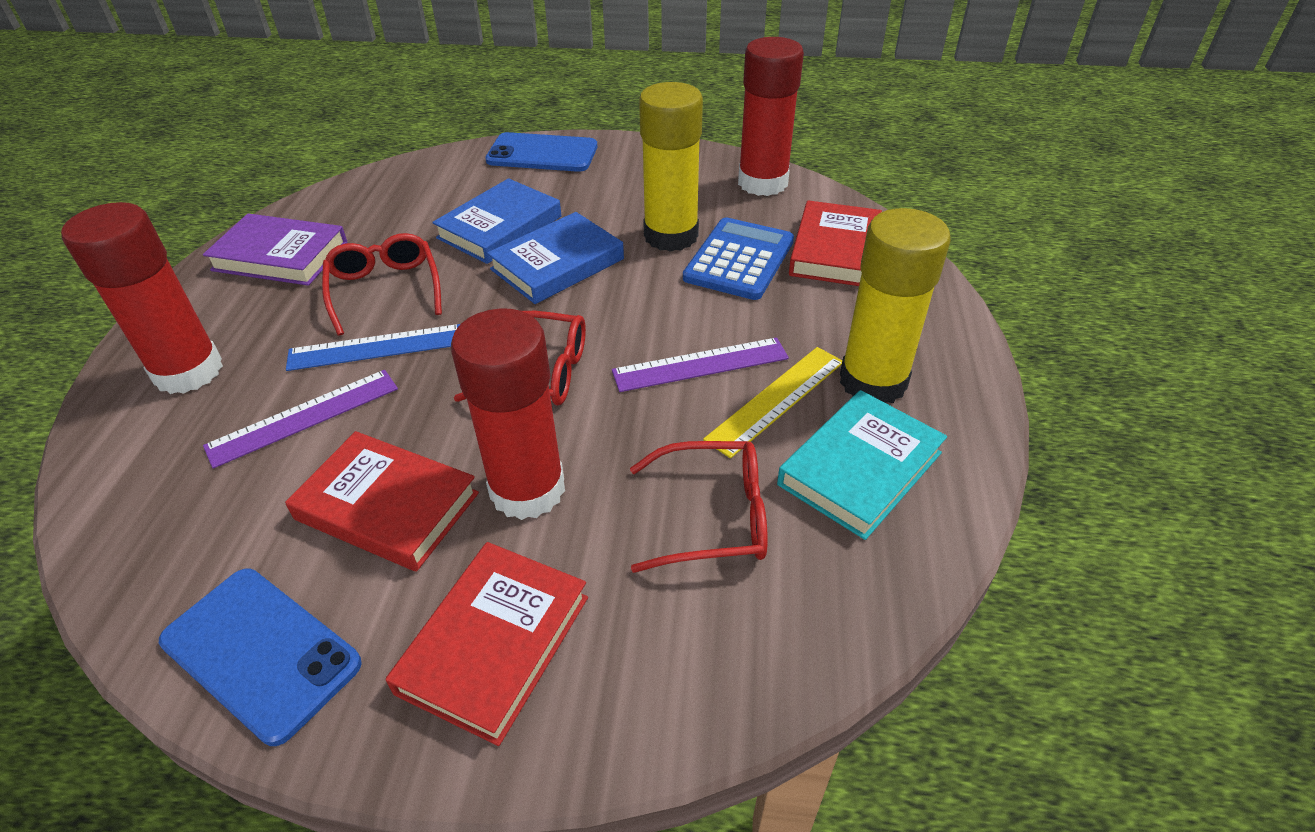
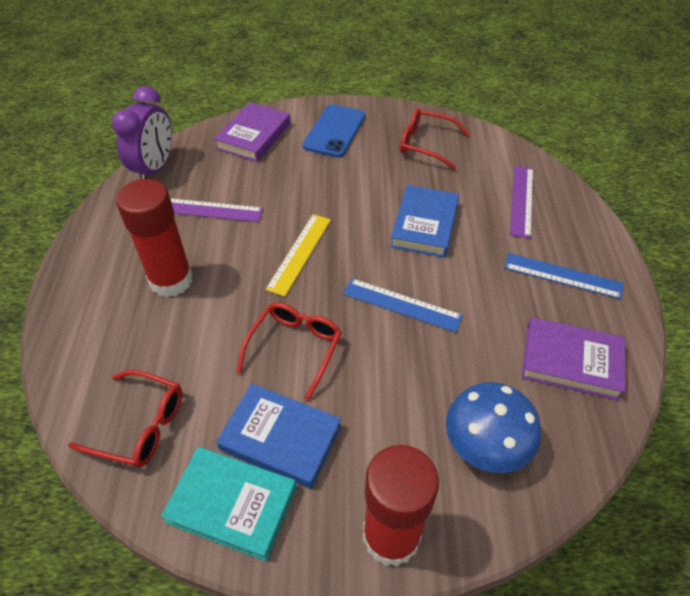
blue calculator: [683,217,794,300] = 1 -> none = 0
blue mushroom: none = 0 -> [446,382,541,473] = 1
blue phone: [159,569,362,746] [485,132,597,172] = 2 -> [303,104,365,157] = 1
blue ruler: [286,324,460,371] = 1 -> [343,278,463,332] [504,253,623,299] = 2
purple book: [203,213,348,286] = 1 -> [214,102,291,162] [522,317,626,400] = 2
purple clock: none = 0 -> [112,86,172,179] = 1
red book: [285,431,479,572] [385,542,588,746] [789,200,882,286] = 3 -> none = 0
red glue stick: [61,202,223,394] [451,308,565,520] [738,37,804,196] = 3 -> [116,179,193,297] [363,445,439,566] = 2
yellow glue stick: [639,82,703,252] [840,208,951,403] = 2 -> none = 0

